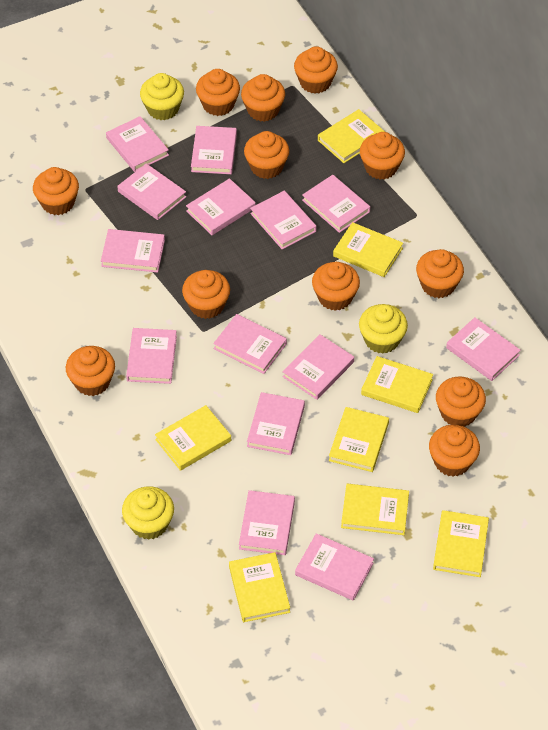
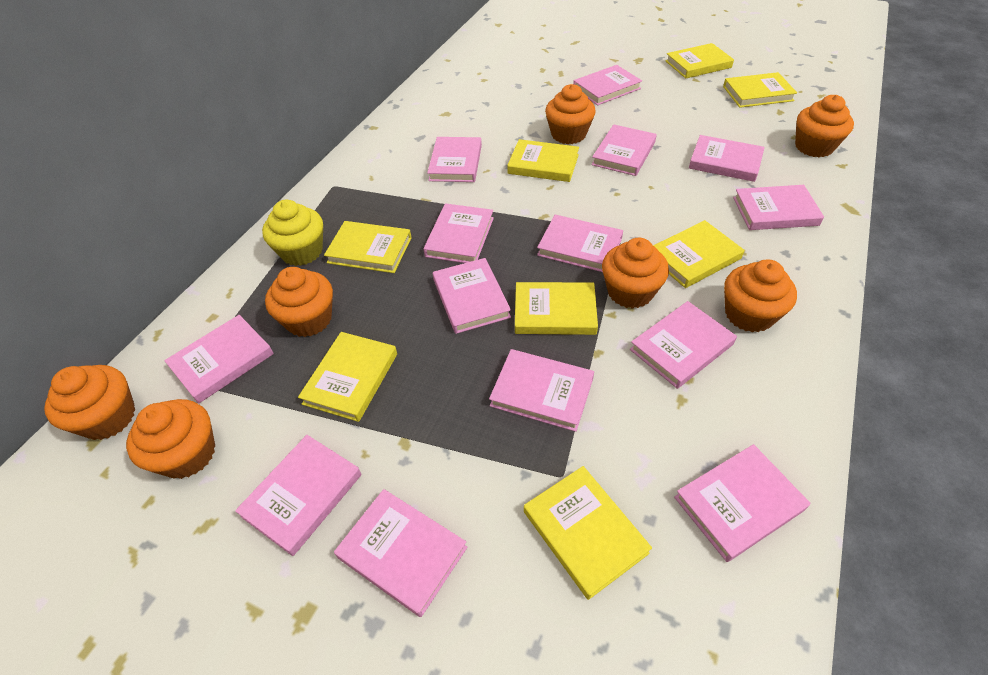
orange cupcake: [33,167,79,215] [66,346,115,396] [182,270,230,319] [196,69,240,116] [241,74,285,122] [244,131,289,179] [294,46,338,94] [312,262,360,311] [360,132,405,180] [416,249,464,298] [429,425,480,477] [436,377,486,427] = 12 -> [44,365,135,440] [126,399,215,479] [265,267,333,337] [545,84,596,144] [602,238,669,309] [724,260,797,332] [795,95,854,157] = 7
yellow cupcake: [122,486,174,540] [140,73,184,120] [359,304,408,354] = 3 -> [262,200,323,266] = 1

